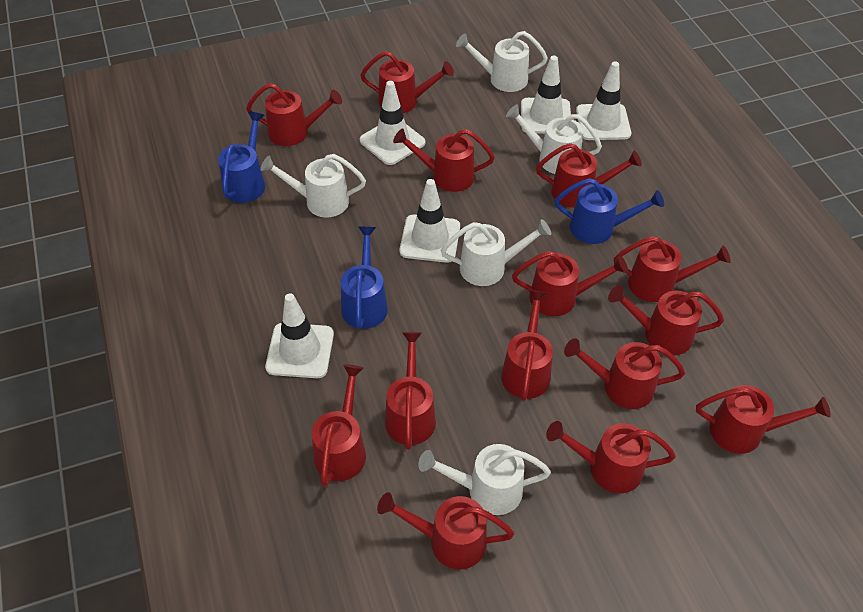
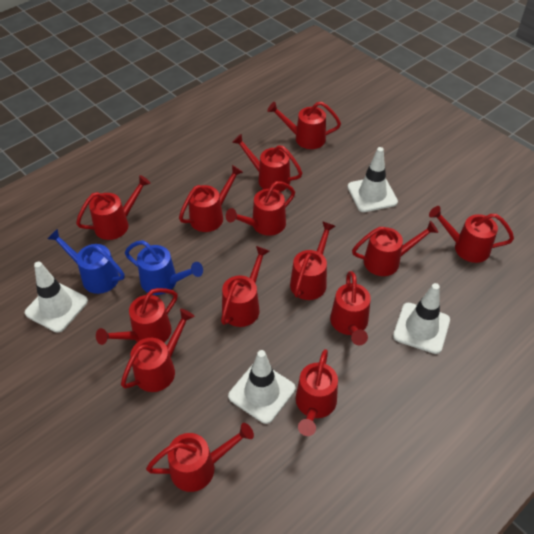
blue watering can: [218,111,265,203] [341,227,388,329] [554,178,664,244] = 3 -> [47,228,124,294] [125,240,203,295] = 2
white traffic cone: [265,293,334,378] [360,81,425,165] [400,179,460,263] [521,56,571,134] [576,62,631,140] = 5 -> [25,262,88,333] [228,350,295,424] [348,147,398,212] [393,283,450,354] = 4
white watering can: [260,154,366,218] [418,444,551,515] [441,219,551,286] [456,31,548,92] [506,104,602,174] = 5 -> none = 0

